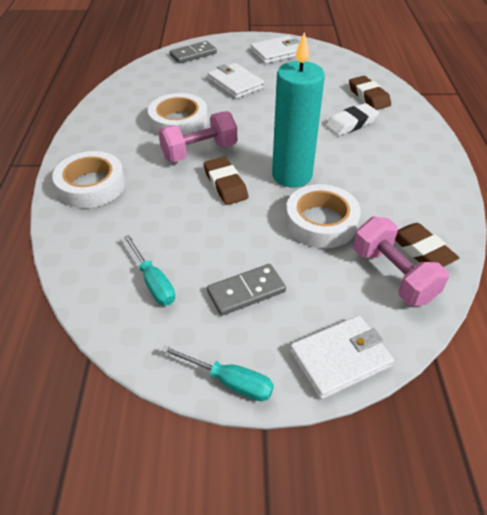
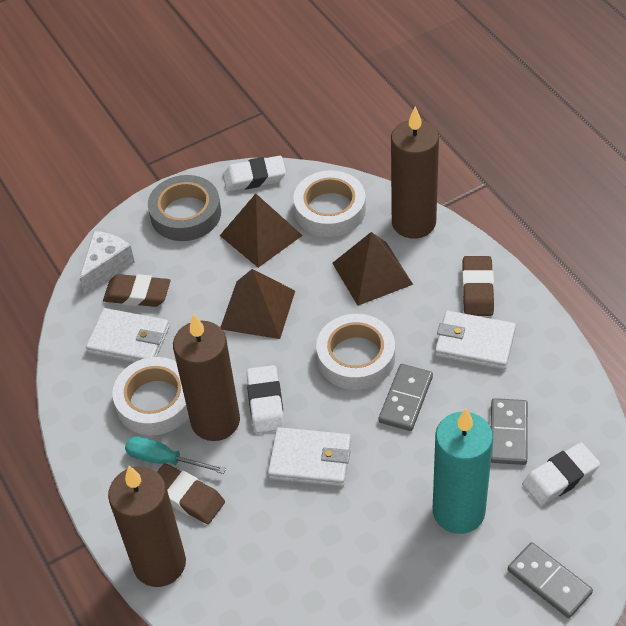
brown candle: none = 0 -> [108,466,186,587] [173,314,240,441] [391,106,439,239] = 3
brown pyramid: none = 0 -> [220,194,303,268] [220,269,295,339] [332,232,413,306] = 3
grey domino: [170,41,217,63] [207,264,286,316] = 2 -> [379,364,433,431] [491,398,528,465] [508,542,593,618] = 3
grey tape: none = 0 -> [148,175,221,241] = 1
pink dumbbell: [158,111,237,162] [353,217,449,306] = 2 -> none = 0
turquoise screwdriver: [124,235,175,306] [161,345,274,401] = 2 -> [125,436,226,474] = 1
white cheese: none = 0 -> [80,231,135,295] = 1
white eraser: [325,103,379,136] = 1 -> [223,156,286,192] [246,365,285,434] [522,443,600,506] = 3

